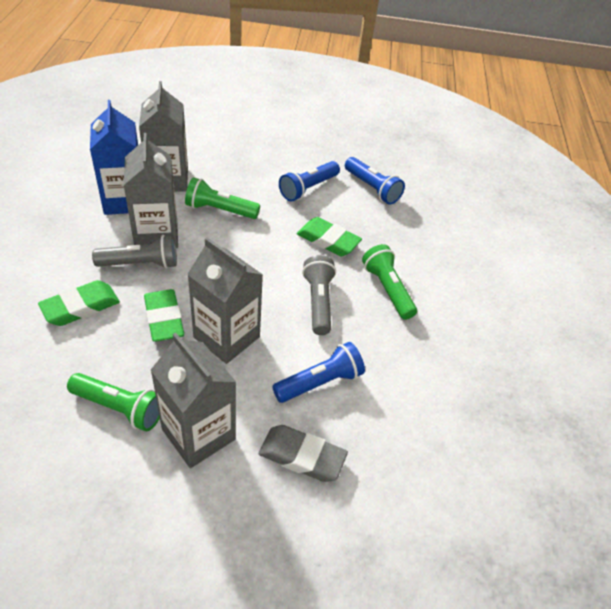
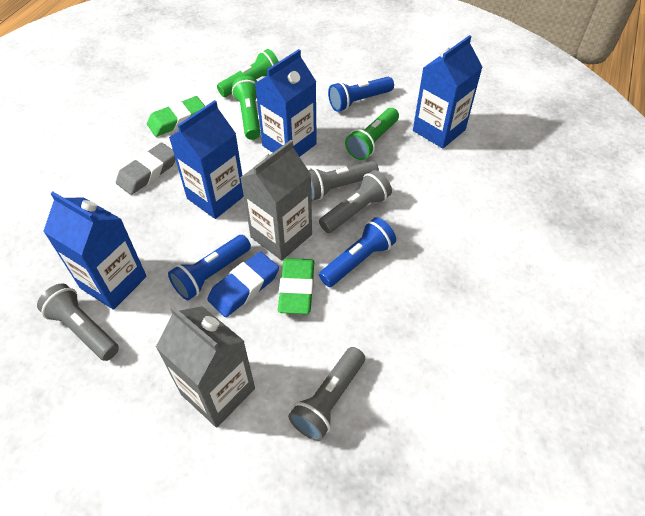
blue carton: [90,100,138,215] = 1 -> [43,192,147,310] [169,100,244,219] [255,49,317,157] [413,35,483,149] = 4
blue eraser: none = 0 -> [207,251,279,317] = 1
green eraser: [38,280,120,326] [144,289,184,342] [297,217,362,256] = 3 -> [147,96,205,137] [278,258,314,314] = 2
grey carton: [124,133,178,248] [139,81,188,191] [151,333,236,468] [187,237,263,364] = 4 -> [156,306,255,428] [240,140,312,261] = 2
grey flashlight: [92,235,177,269] [302,255,336,335] = 2 -> [37,283,119,361] [288,347,365,441] [309,161,379,201] [319,170,392,233] = 4

